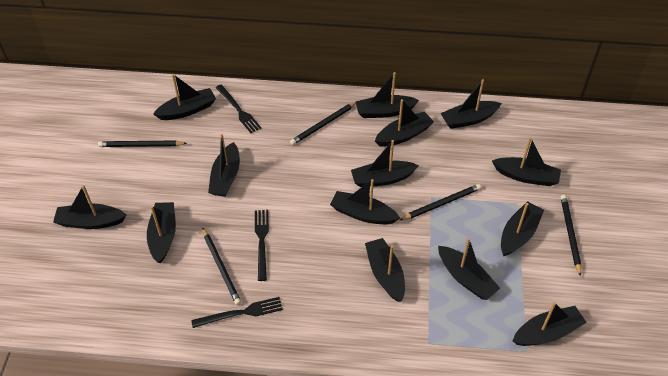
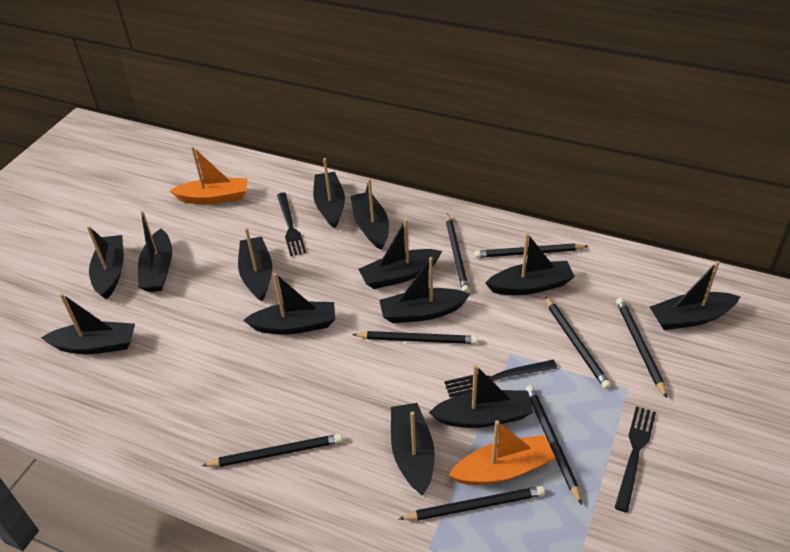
black boat: [53,185,126,229] [147,202,176,263] [153,74,216,120] [208,134,240,197] [330,179,400,224] [351,140,419,187] [355,72,419,118] [365,238,405,302] [375,99,434,147] [438,238,500,300] [441,79,502,129] [492,137,561,186] [501,201,544,256] [513,302,587,346] = 14 -> [41,293,135,354] [87,226,124,300] [138,211,172,292] [238,228,272,302] [243,273,335,335] [313,158,345,229] [350,179,389,250] [358,219,442,289] [379,257,470,323] [391,403,435,495] [429,365,533,428] [485,233,575,295] [650,261,740,330] = 13
black pencil: [98,141,187,147] [203,228,241,305] [290,102,356,145] [400,184,481,220] [561,195,581,277] = 5 -> [202,434,342,467] [352,331,478,344] [399,486,545,520] [446,213,469,293] [474,244,588,258] [526,385,582,505] [545,296,611,389] [616,298,667,398] = 8
orange boat: none = 0 -> [170,146,247,204] [449,420,556,485] = 2

